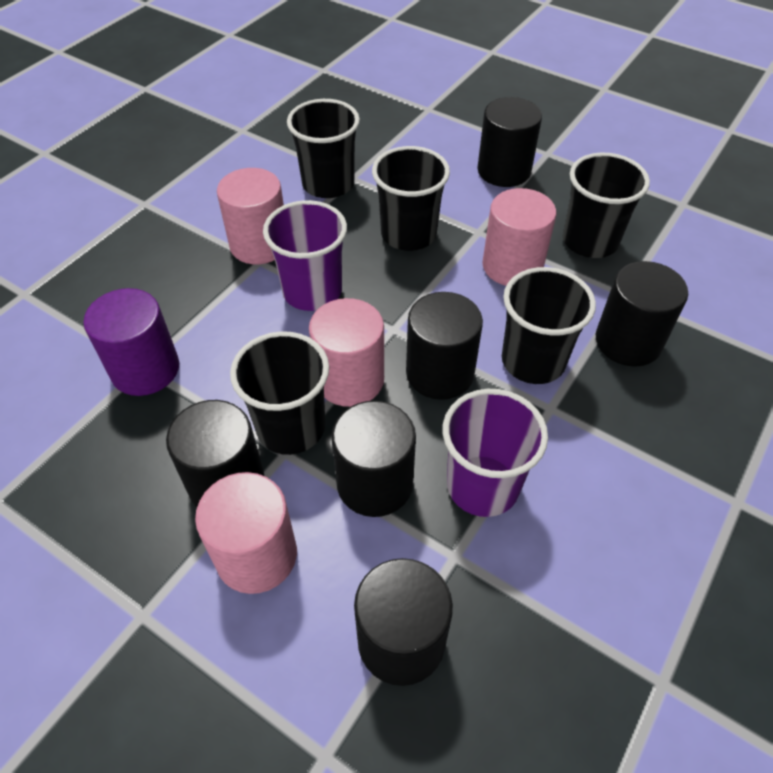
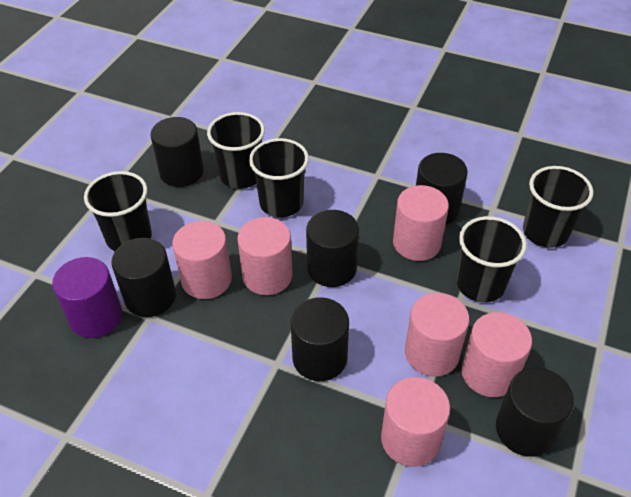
pink cylinder: [195,472,297,594] [217,168,284,264] [309,298,384,407] [482,188,556,286] = 4 -> [172,221,232,299] [237,217,293,295] [381,377,450,467] [393,185,449,261] [405,293,469,377] [461,312,532,397] = 6
purple cup: [263,200,347,311] [443,389,548,517] = 2 -> none = 0

